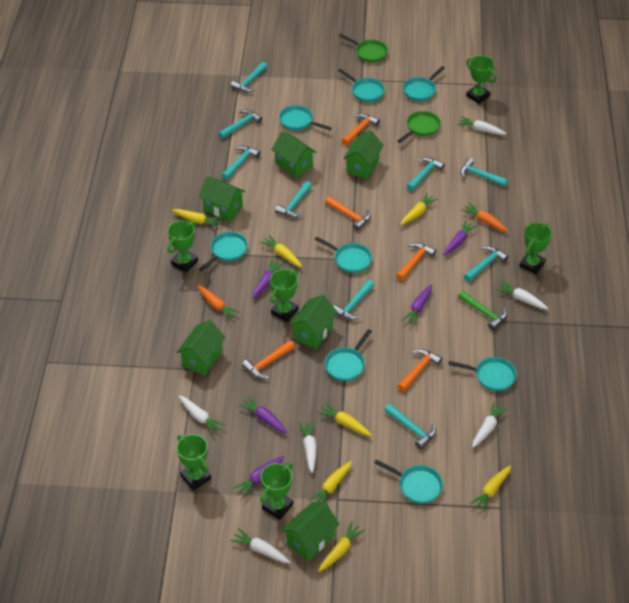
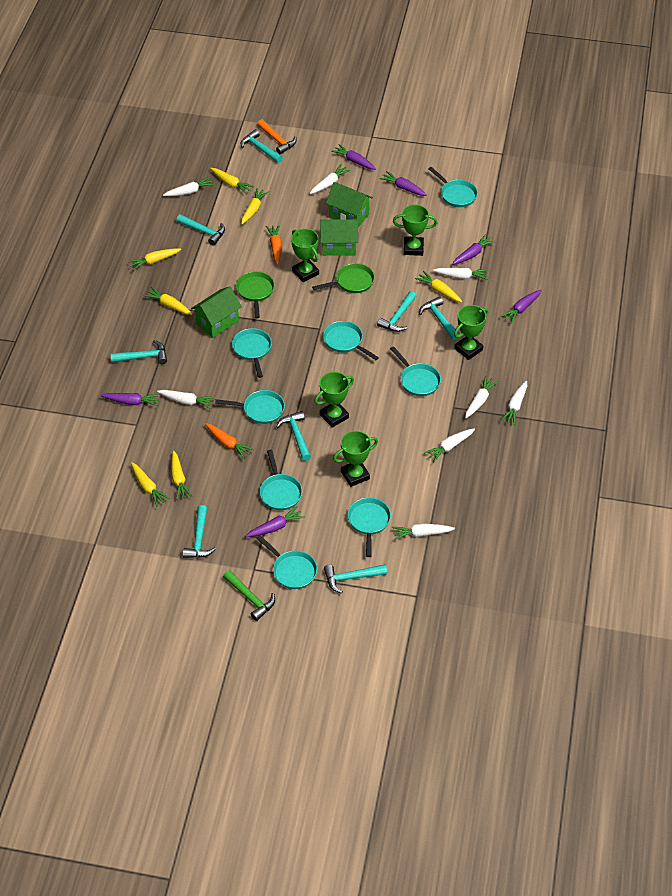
green house: [176,320,226,376] [199,176,245,221] [271,131,316,178] [282,502,340,561] [290,295,338,349] [343,130,384,179] = 6 -> [191,286,242,338] [320,219,358,256] [326,182,373,227] = 3
green trophy: [167,220,198,273] [176,434,211,491] [260,463,293,520] [270,269,299,322] [466,56,497,104] [519,222,552,274] = 6 -> [291,229,319,282] [314,372,354,428] [333,431,378,487] [393,204,437,256] [454,305,488,360] = 5
orange hammer: [242,340,295,379] [325,196,371,231] [342,113,380,145] [396,243,437,281] [398,349,443,392] = 5 -> [257,119,297,154] = 1
purple carrot: [233,456,285,498] [239,396,288,434] [252,259,284,299] [402,284,432,325] [443,220,477,255] = 5 -> [101,393,160,406] [245,506,305,537] [331,144,376,170] [380,171,427,196] [452,234,495,265] [500,290,542,324] = 6
turquoise hammer: [218,109,263,139] [222,146,261,180] [231,62,267,92] [275,181,312,217] [334,280,374,320] [385,404,436,449] [407,157,445,191] [460,158,508,187] [464,246,509,282] = 9 -> [111,340,167,364] [176,214,225,246] [183,505,216,558] [241,129,283,163] [276,411,311,461] [324,564,387,594] [377,291,416,332] [419,296,459,340] = 8
white carrot: [179,395,225,435] [230,528,290,563] [299,421,317,473] [458,117,506,135] [472,402,508,448] [496,281,549,309] = 6 -> [157,390,215,409] [163,177,215,196] [310,164,351,194] [392,524,455,540] [424,428,475,462] [433,268,488,280] [465,376,499,418] [500,380,527,425] = 8

